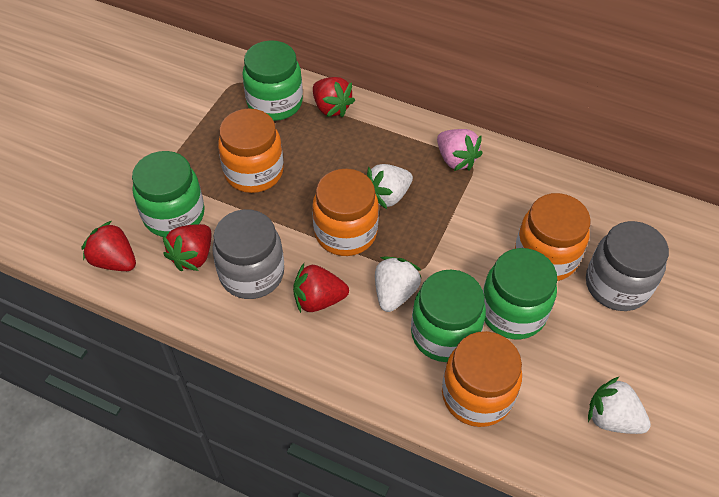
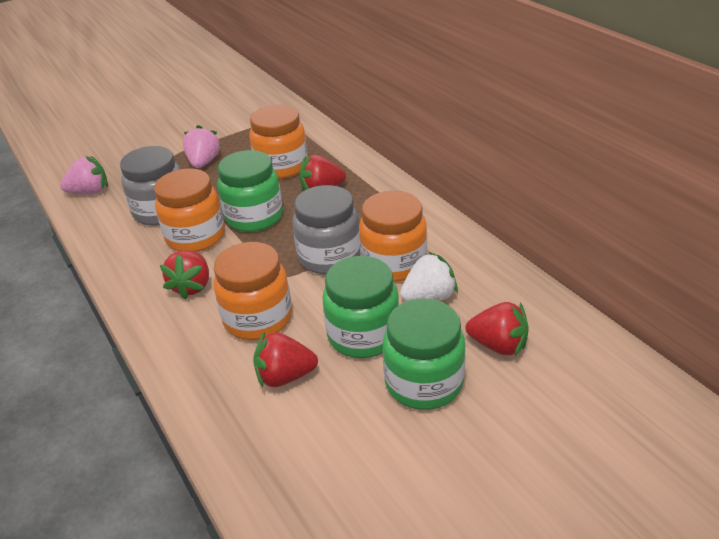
green jar: [132,151,204,237] [242,40,303,121] [411,270,486,362] [483,248,557,339] = 4 -> [217,150,283,232] [323,256,399,358] [383,299,466,410] = 3
pink strawberry: [437,129,482,171] = 1 -> [60,156,108,194] [183,125,221,168] = 2
white strawberry: [367,164,413,209] [375,257,422,312] [588,377,651,434] = 3 -> [400,252,458,301] = 1

